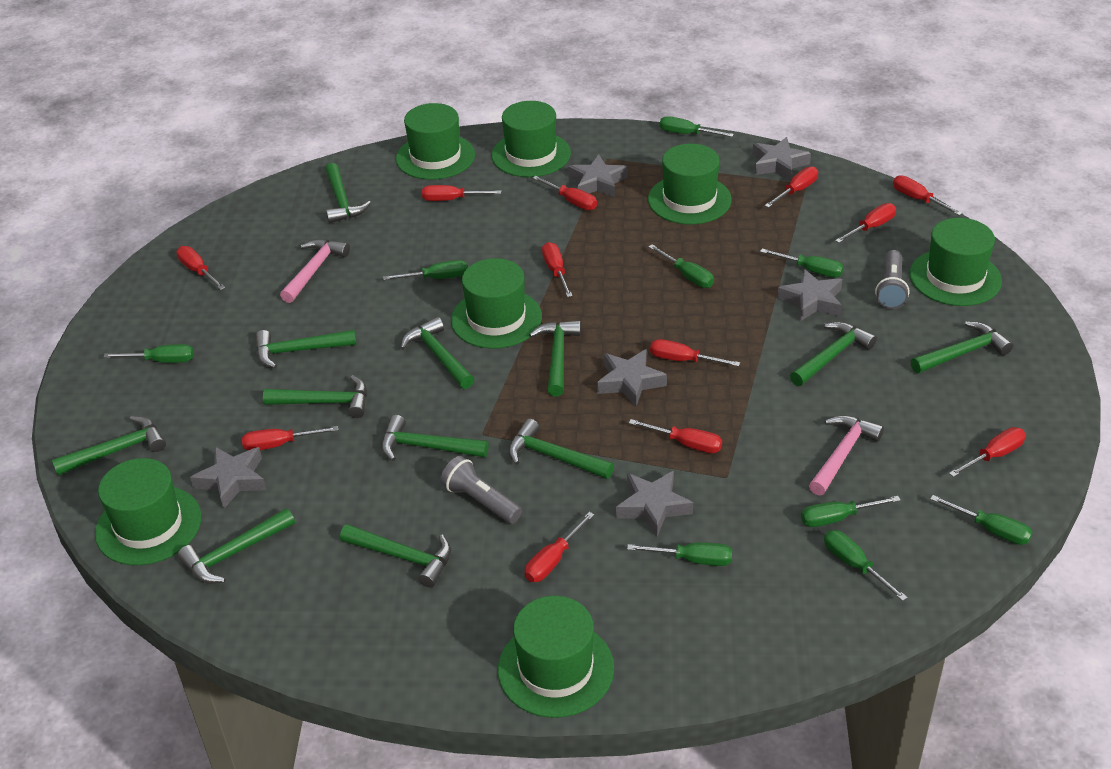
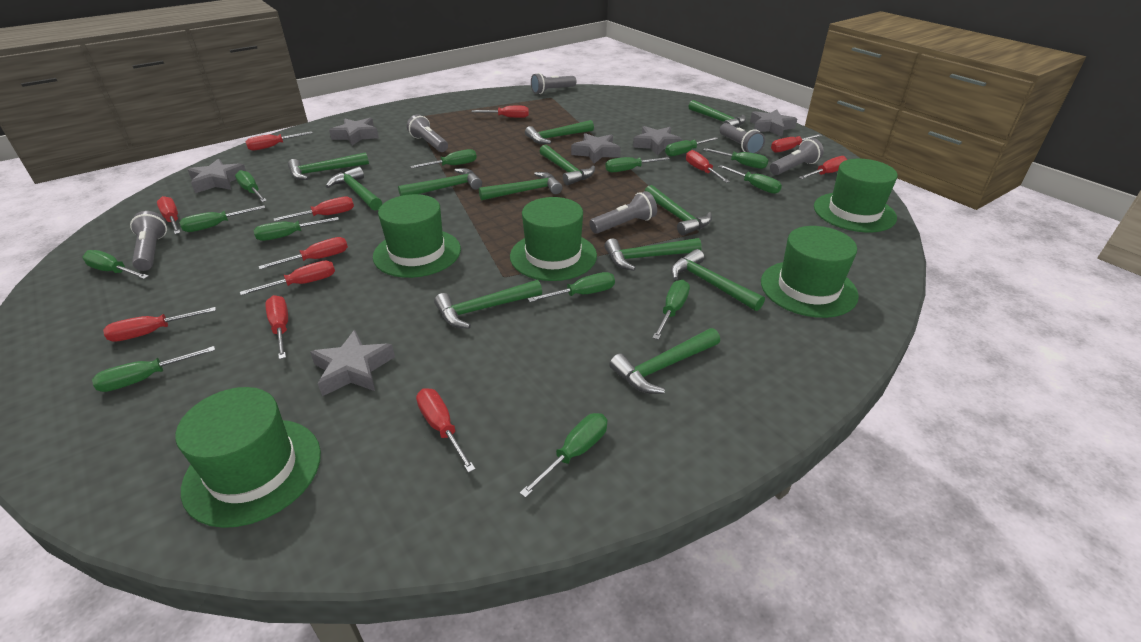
green hat: [95,458,201,565] [396,103,475,180] [451,258,542,349] [491,101,571,177] [498,596,614,718] [648,144,732,224] [910,218,1002,306] = 7 -> [175,387,321,528] [373,194,461,278] [510,197,597,281] [761,226,859,318] [814,159,898,232] = 5
green screwdriver: [103,344,194,363] [383,260,467,280] [627,542,732,566] [648,244,714,288] [660,116,734,137] [760,248,844,277] [801,496,901,527] [824,530,908,601] [930,495,1033,545] = 9 -> [82,250,149,279] [92,346,215,392] [179,205,265,232] [235,170,267,202] [254,217,339,241] [410,149,477,169] [520,413,607,498] [528,272,615,302] [605,157,670,172] [653,280,690,340] [665,137,718,156] [703,148,768,169] [718,165,782,194] = 13
grey flashlight: [440,456,522,524] [875,250,909,309] = 2 -> [130,211,167,271] [407,114,448,152] [531,73,577,94] [589,191,657,234] [719,123,765,154] [770,138,824,175] = 6
pink hammer: [280,239,350,303] [809,415,884,495] = 2 -> none = 0

